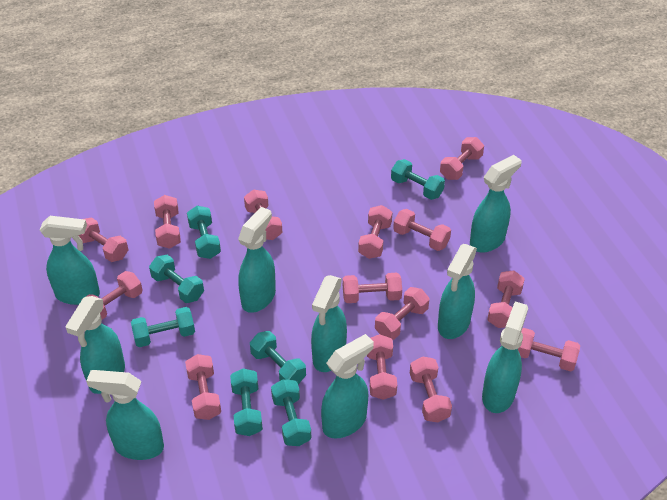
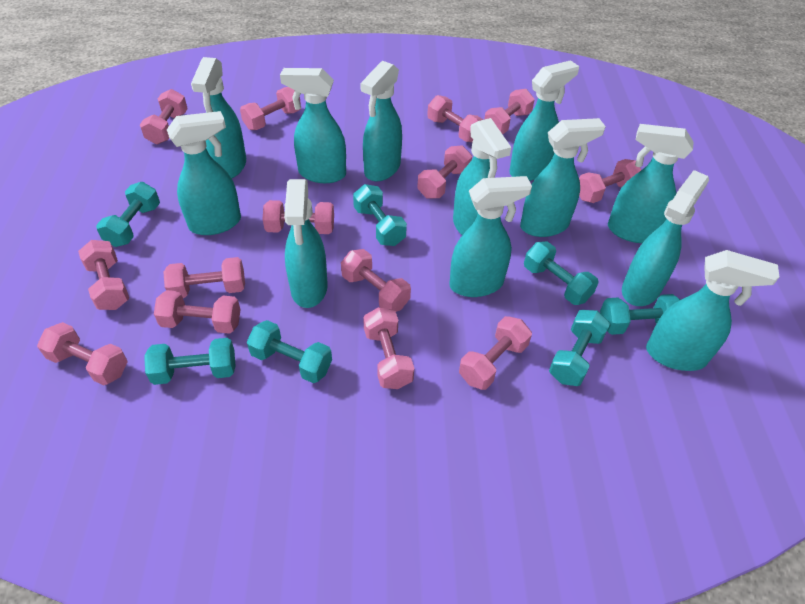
turquoise spray bottle: [40,216,100,305] [65,296,125,394] [86,370,164,460] [238,207,276,313] [311,275,347,372] [321,334,374,439] [438,244,477,339] [470,155,522,253] [482,301,528,413] = 9 -> [167,111,241,235] [191,57,246,178] [280,68,346,183] [284,179,328,308] [360,61,402,182] [449,176,532,297] [453,118,511,235] [509,60,579,181] [520,118,606,237] [608,124,693,243] [622,170,709,306] [646,250,780,371] = 12

